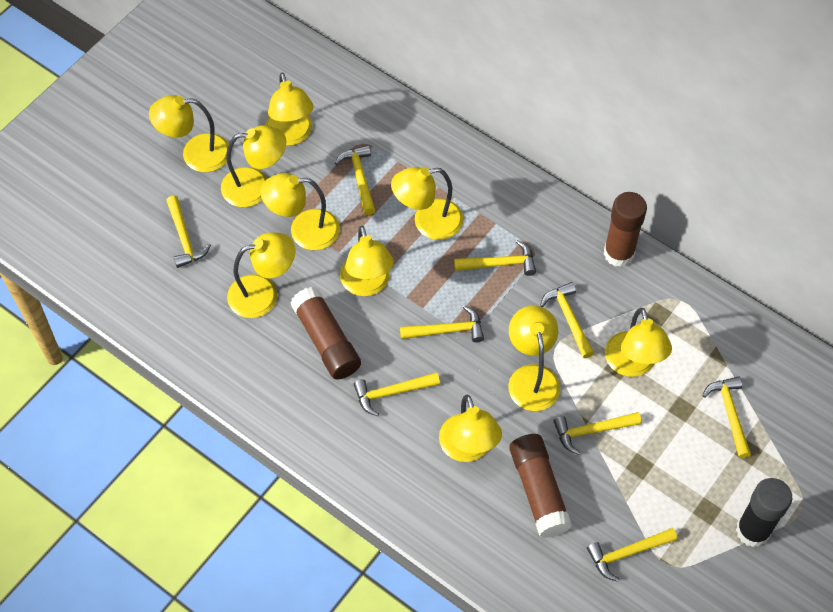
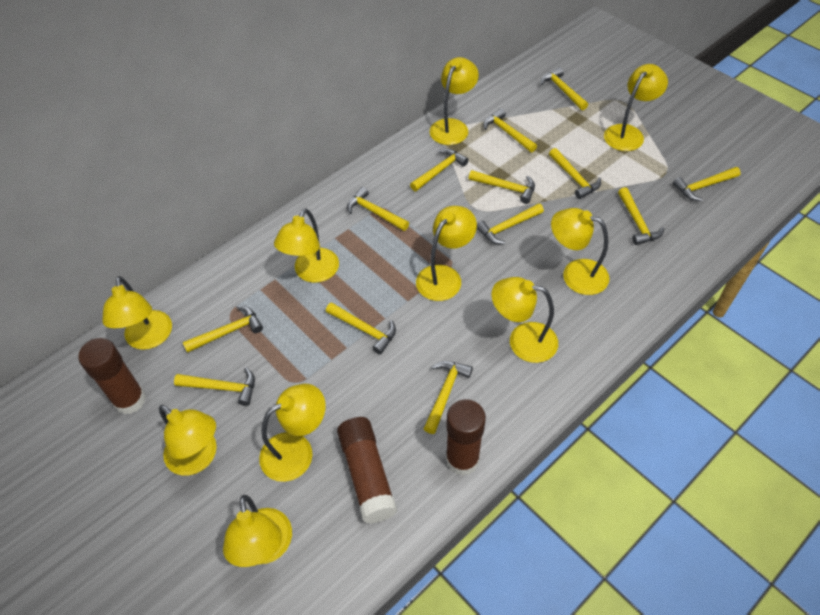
black glue stick: [736,478,792,548] = 1 -> none = 0
yellow hammer: [166,196,211,268] [335,145,375,215] [353,372,440,416] [400,305,484,342] [454,240,536,276] [540,282,594,358] [553,412,642,455] [587,528,677,582] [702,376,751,458] = 9 -> [174,368,255,406] [183,306,263,353] [326,302,396,354] [347,187,409,231] [410,149,469,191] [424,361,473,434] [469,170,535,204] [477,203,544,244] [483,109,537,152] [541,67,588,110] [549,148,601,199] [618,187,664,245] [673,167,741,201] = 13

